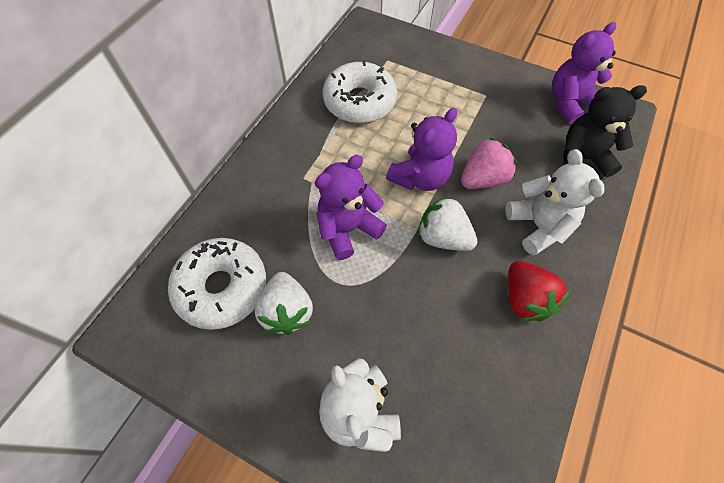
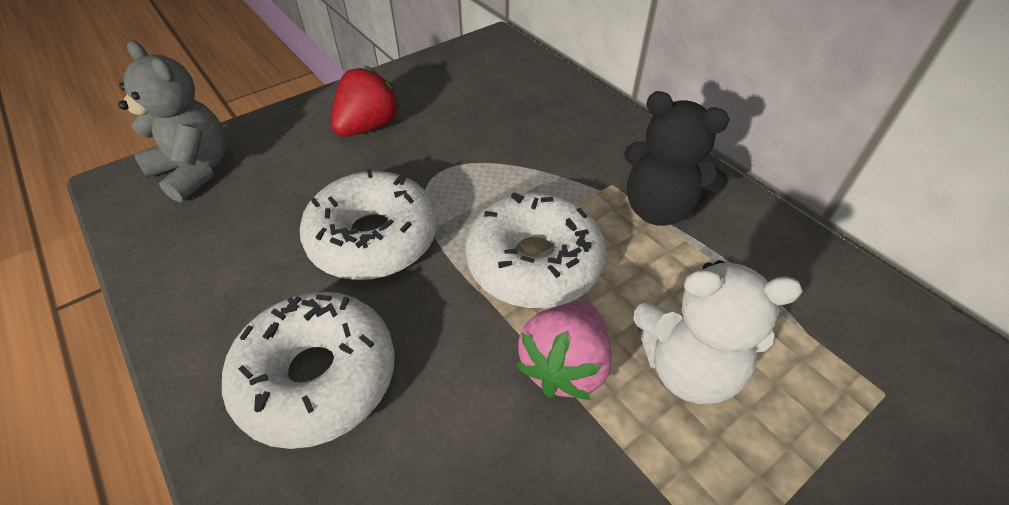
grey teddy bear: none = 0 -> [118,41,226,202] = 1
purple teddy bear: [315,155,387,260] [386,108,457,191] [552,22,616,125] = 3 -> none = 0
white donut: [168,238,266,330] [323,60,397,123] = 2 -> [222,292,395,449] [300,168,437,280] [465,192,606,308] = 3
white strawberry: [255,272,313,335] [417,196,478,251] = 2 -> none = 0
white teddy bear: [319,358,401,452] [506,149,604,256] = 2 -> [633,260,803,404] = 1

